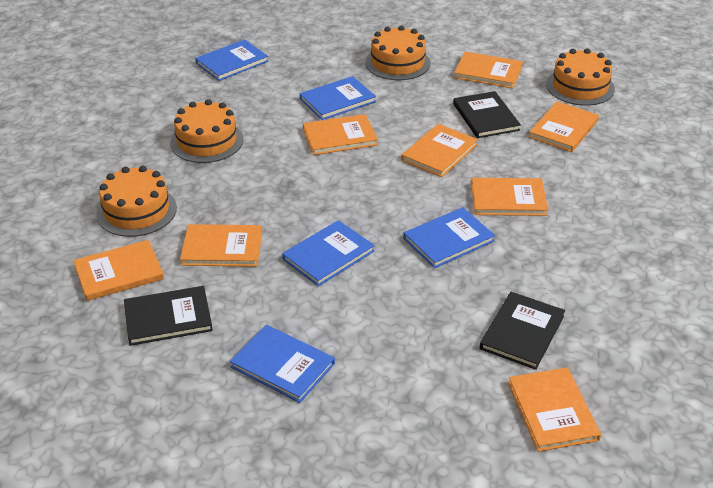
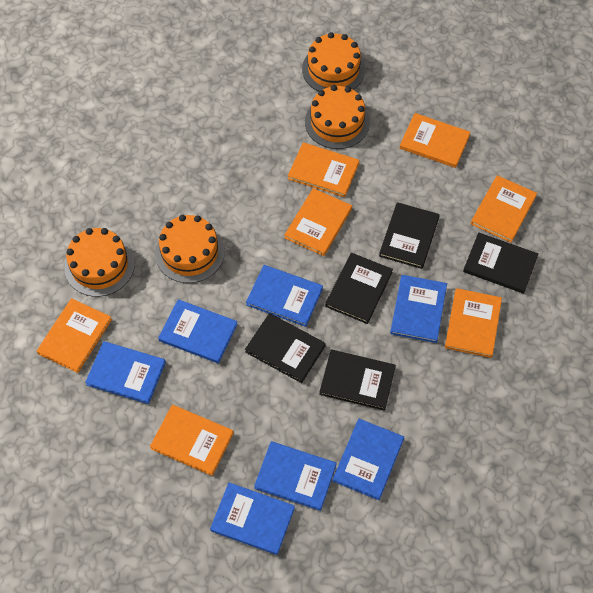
black book: [124,286,213,346] [453,91,521,138] [480,292,565,370] = 3 -> [245,313,326,383] [319,350,396,411] [325,253,393,324] [379,202,440,269] [463,232,538,294] = 5
blue book: [195,39,268,81] [230,325,335,403] [282,220,375,286] [300,76,376,120] [403,207,495,268] = 5 -> [85,341,166,404] [158,299,238,363] [210,482,295,555] [246,265,323,327] [254,441,337,511] [333,418,404,500] [390,275,447,343] = 7
orange book: [73,240,164,301] [180,224,262,267] [303,114,378,155] [401,124,478,177] [454,52,523,88] [471,178,548,216] [508,367,601,452] [529,102,599,152] = 8 -> [37,298,112,373] [150,405,234,476] [285,188,352,256] [288,142,359,197] [400,113,471,168] [445,288,502,358] [471,175,537,243] = 7

